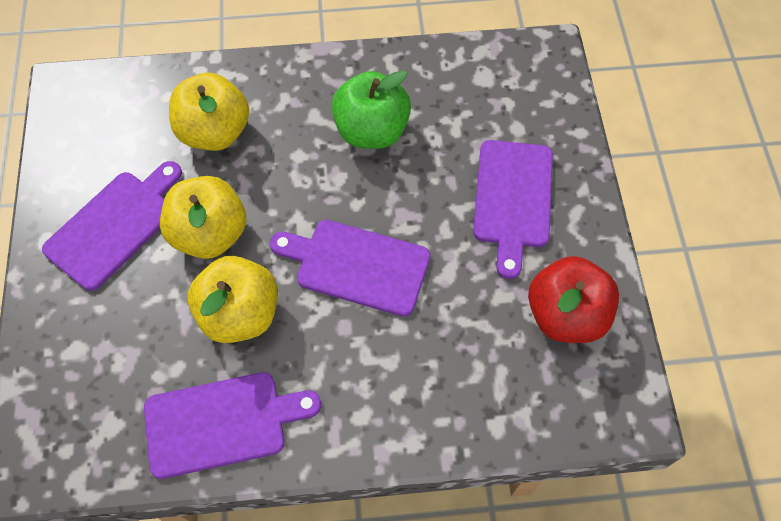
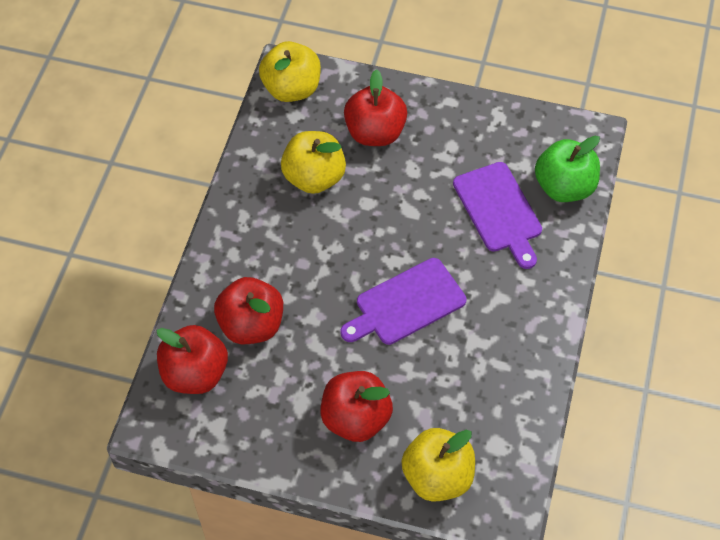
purple cutting board: [42,161,182,291] [144,372,321,479] [270,220,430,317] [473,140,553,279] = 4 -> [340,258,466,345] [453,162,542,269] = 2
red apple: [528,256,619,343] = 1 -> [157,325,228,394] [214,277,283,344] [320,371,393,442] [344,69,407,146] = 4

